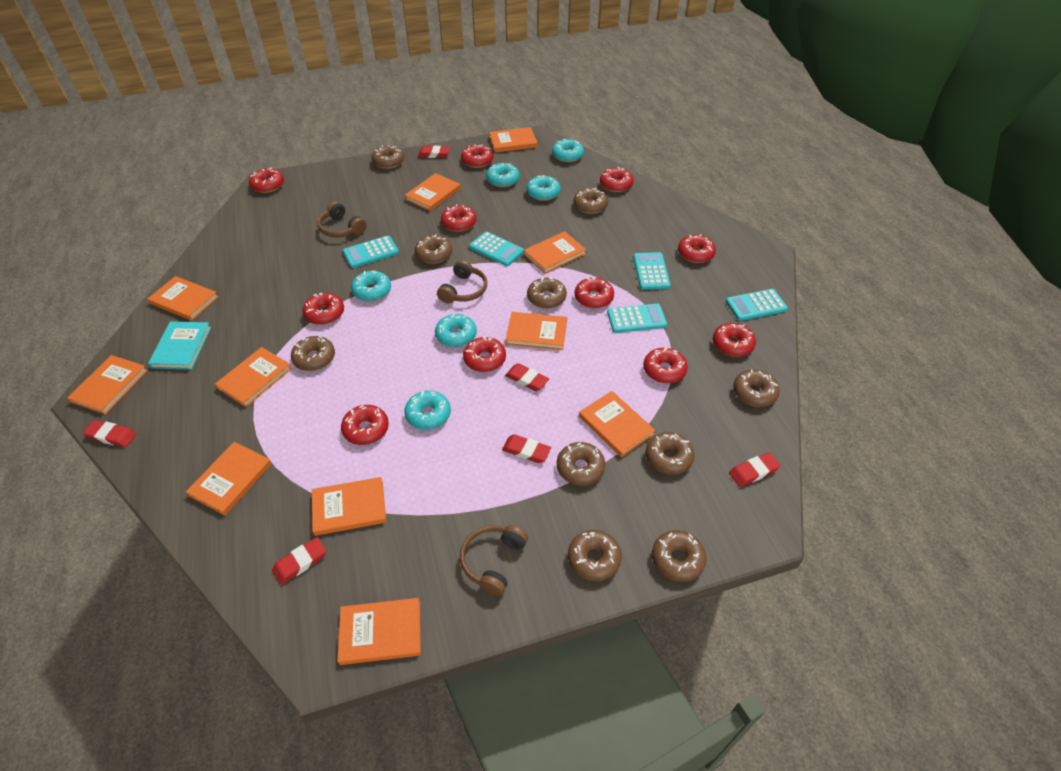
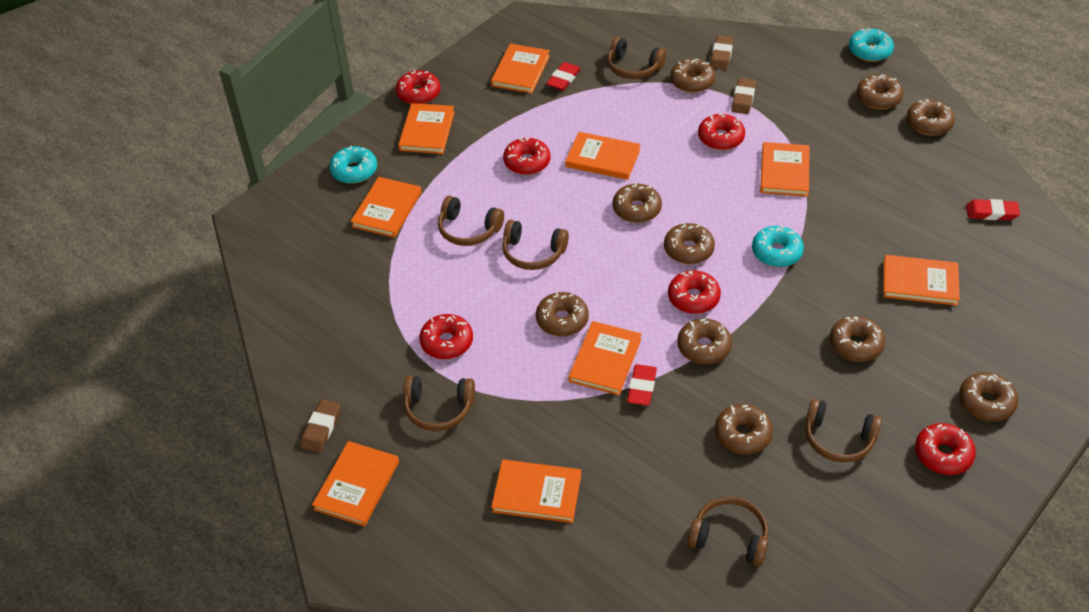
brown eraser: none = 0 -> [301,399,340,453] [710,36,734,70] [731,78,756,114] = 3
brown headphones: [317,201,367,237] [437,260,487,303] [460,525,528,596] = 3 -> [403,376,475,431] [438,196,504,246] [502,220,569,270] [607,37,666,79] [688,497,768,566] [805,399,882,462] = 6
orange book: [67,355,148,414] [148,276,219,321] [186,442,272,516] [215,347,292,407] [312,477,386,536] [337,598,421,665] [405,173,461,211] [489,127,537,153] [506,312,567,350] [524,231,586,274] [579,391,655,457] = 11 -> [312,441,399,527] [350,177,421,238] [398,103,455,154] [491,43,550,94] [491,460,581,523] [565,132,641,180] [569,321,642,395] [760,142,810,197] [884,255,960,306] = 9
red donut: [249,168,284,193] [302,293,344,325] [341,405,389,445] [441,204,476,232] [461,144,493,168] [463,336,506,372] [575,277,614,309] [600,167,634,192] [643,347,688,384] [678,234,716,263] [713,323,756,357] = 11 -> [396,70,440,104] [419,314,473,359] [503,138,550,175] [668,270,721,314] [698,113,745,150] [915,423,976,475] = 6
red eraser: [83,420,136,447] [272,537,327,585] [418,146,450,158] [502,434,551,463] [505,363,549,391] [729,452,780,487] = 6 -> [546,62,581,91] [627,364,657,406] [966,199,1020,220] = 3
turquoise book: [148,321,211,370] = 1 -> none = 0
turquoise calculator: [343,236,399,268] [469,231,524,266] [607,304,667,333] [633,252,671,290] [726,289,788,321] = 5 -> none = 0
turquoise donut: [351,270,391,301] [404,390,451,430] [435,313,477,347] [486,163,520,187] [527,175,560,201] [552,139,584,162] = 6 -> [329,146,377,184] [752,226,804,267] [849,28,894,62] = 3

